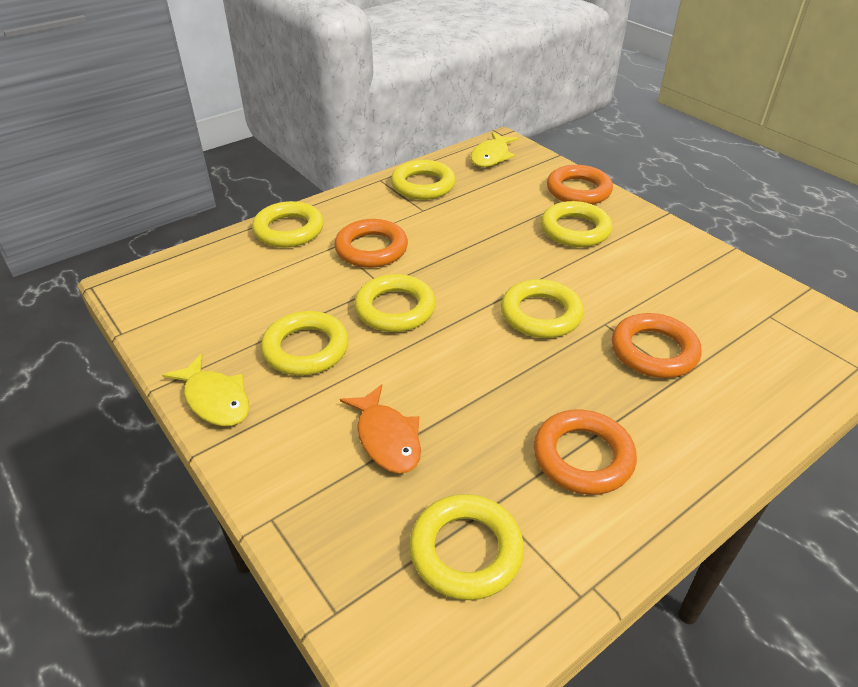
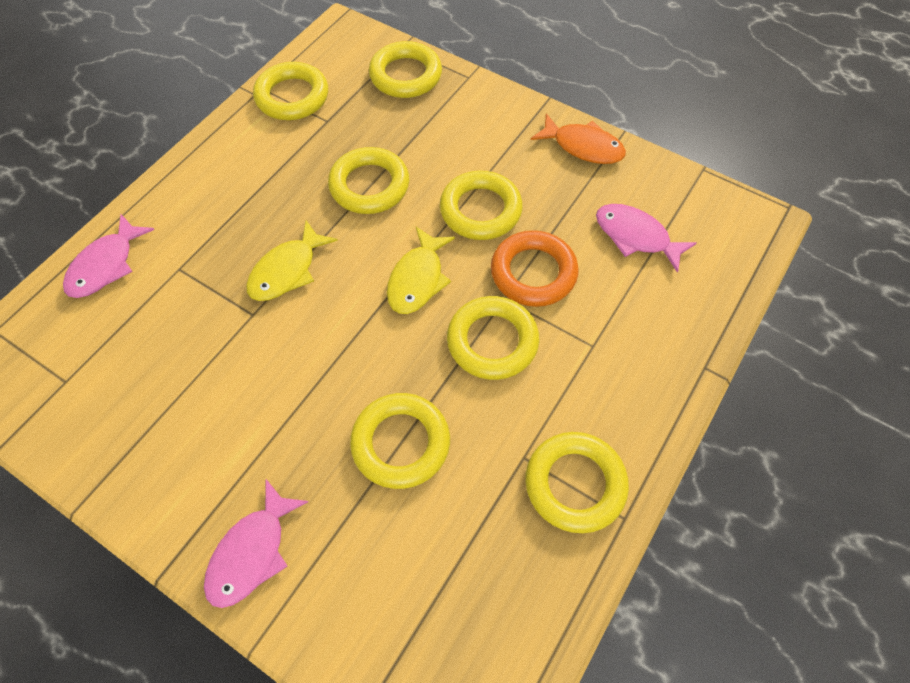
orange ring: [334,219,408,268] [534,410,637,495] [547,165,613,205] [612,313,702,378] = 4 -> [491,230,579,307] = 1
pink fish: none = 0 -> [63,214,155,298] [204,479,309,608] [596,204,697,273] = 3

